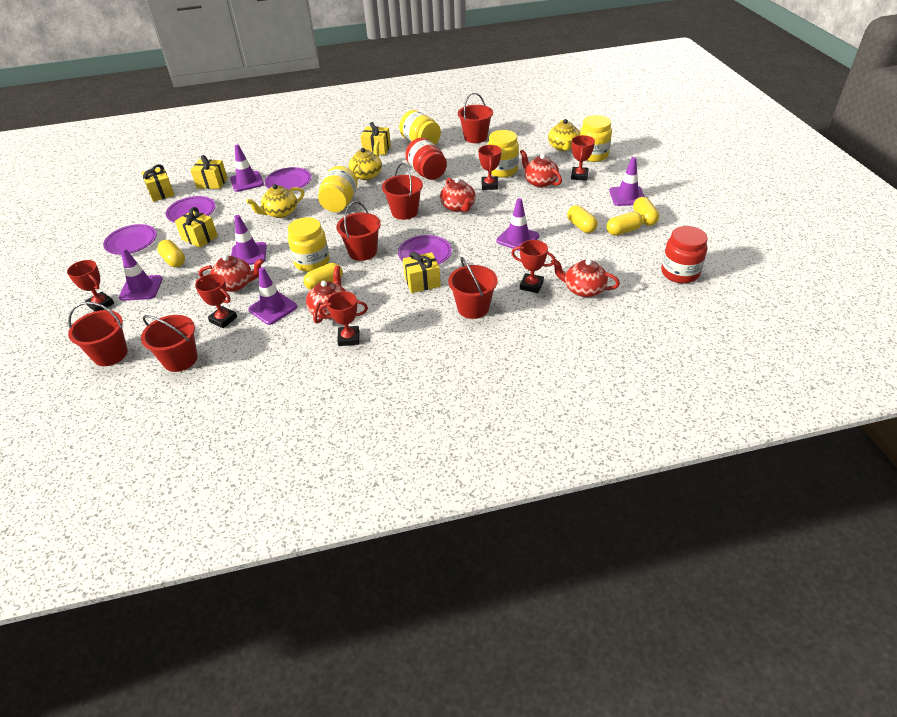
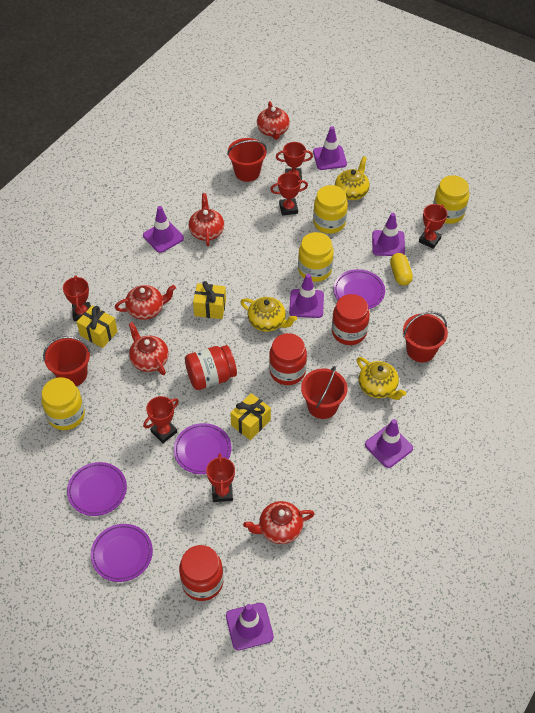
red bucket: [68,302,128,366] [141,315,197,372] [336,201,381,261] [382,163,423,220] [448,257,498,319] [458,92,493,143] = 6 -> [43,336,91,386] [227,138,267,182] [301,366,347,419] [403,311,448,362] = 4
red jar: [405,138,447,180] [661,226,708,283] = 2 -> [179,545,223,601] [185,345,237,390] [269,333,307,385] [332,294,370,345] = 4
yellow capsule: [157,240,185,267] [304,263,343,290] [567,205,598,233] [606,212,643,236] [633,197,659,226] = 5 -> [390,253,413,286] = 1
yellow gift: [141,164,175,202] [175,207,218,248] [190,155,228,189] [360,122,391,155] [403,251,441,293] = 5 -> [77,306,118,348] [193,281,226,319] [230,393,271,440] = 3
yellow jar: [288,217,330,272] [318,166,358,212] [399,110,441,145] [487,130,519,177] [580,115,612,162] = 5 -> [42,377,85,430] [298,232,334,282] [313,185,348,234] [433,175,469,224] = 4

